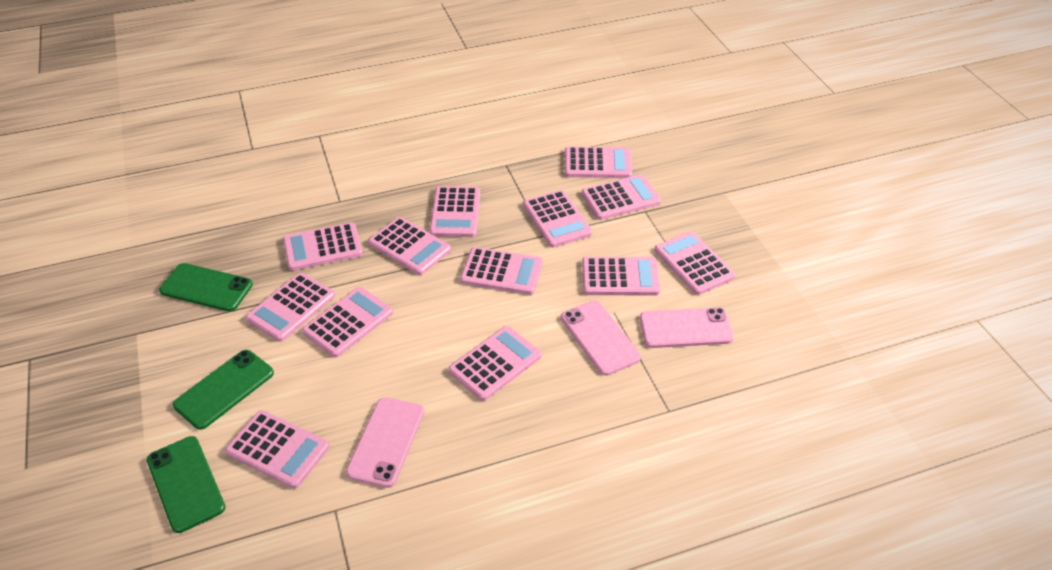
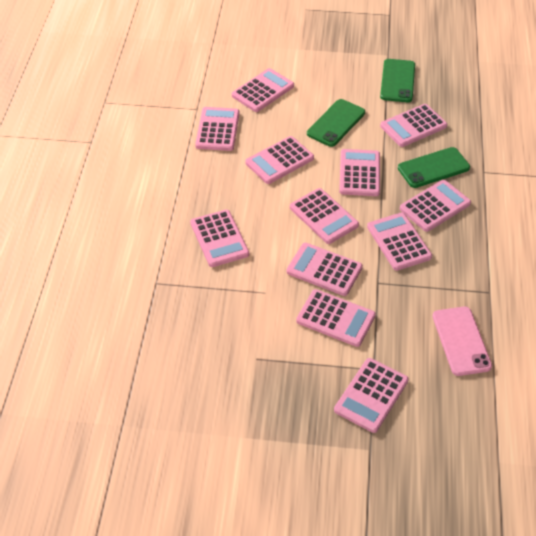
pink calculator: [225,410,330,489] [246,273,335,342] [283,222,363,271] [302,287,393,358] [368,217,451,275] [430,186,480,237] [449,326,541,401] [460,247,543,295] [523,190,592,248] [565,146,632,178] [582,174,661,220] [582,257,660,296] [655,231,735,295] = 13 -> [190,210,249,267] [195,107,239,151] [232,68,294,112] [245,136,314,184] [287,243,363,296] [290,188,359,244] [296,289,376,347] [334,358,409,433] [339,149,380,196] [367,213,432,271] [380,104,447,147] [400,180,471,232] = 12
pink phone: [346,397,424,488] [561,301,641,376] [640,307,734,348] = 3 -> [433,307,492,376] = 1

